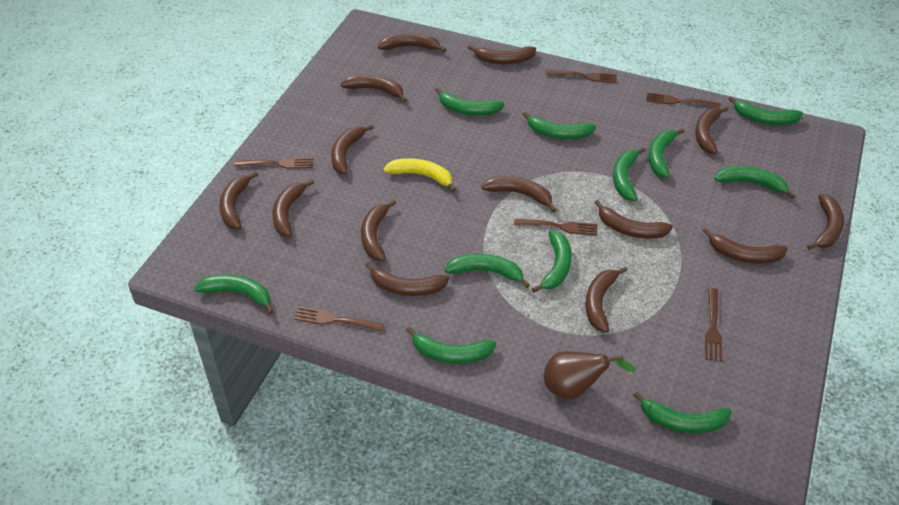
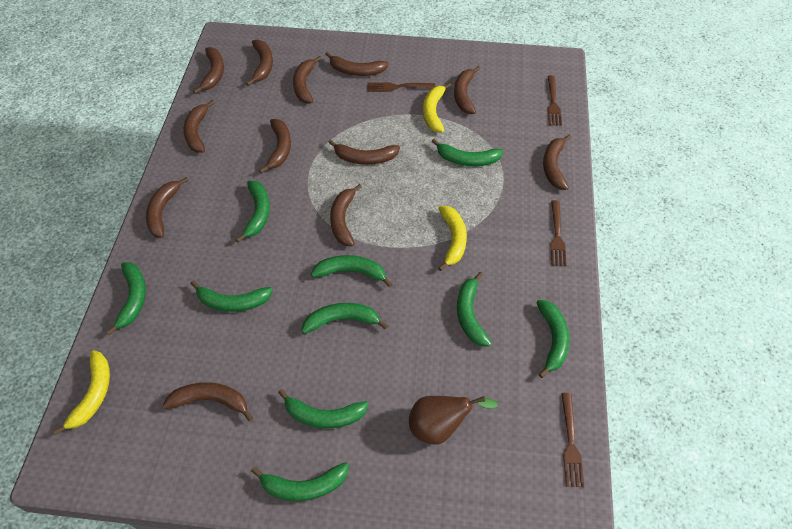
brown banana: [219,171,258,229] [272,179,315,237] [331,124,374,175] [340,74,407,102] [361,200,396,261] [365,262,449,296] [378,33,446,52] [468,45,536,64] [481,176,556,212] [585,267,627,333] [594,200,673,238] [695,106,729,154] [703,228,788,263] [807,194,844,250] = 14 -> [146,177,189,238] [163,382,253,421] [183,100,215,153] [193,47,224,94] [246,40,273,86] [259,119,291,174] [293,56,322,103] [326,52,389,76] [328,140,400,165] [330,184,362,246] [454,66,480,114] [543,134,571,190] = 12
brown fork: [234,158,314,169] [294,306,384,332] [514,219,597,236] [546,70,617,83] [646,92,721,108] [705,288,722,362] = 6 -> [368,82,435,92] [548,75,562,126] [550,200,567,266] [561,393,584,487] = 4
green banana: [194,274,274,314] [406,327,496,364] [435,88,504,115] [445,254,530,288] [523,112,596,139] [532,230,572,293] [613,147,646,201] [634,392,732,433] [649,129,685,178] [715,166,795,199] [729,96,803,125] = 11 -> [106,262,146,335] [191,280,273,312] [235,181,270,243] [251,462,349,501] [278,389,369,428] [302,303,388,334] [311,255,392,288] [432,139,503,166] [457,272,492,347] [536,300,570,378] = 10
yellow banana: [383,158,456,192] = 1 -> [53,350,110,435] [423,82,451,132] [438,206,467,271] = 3

